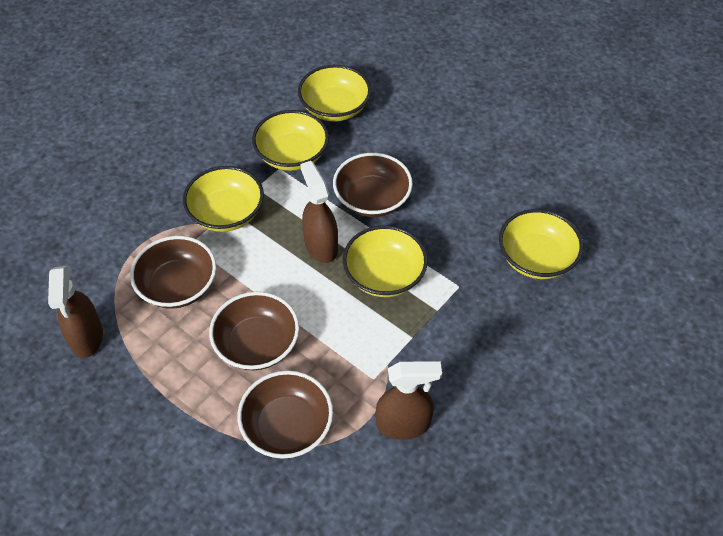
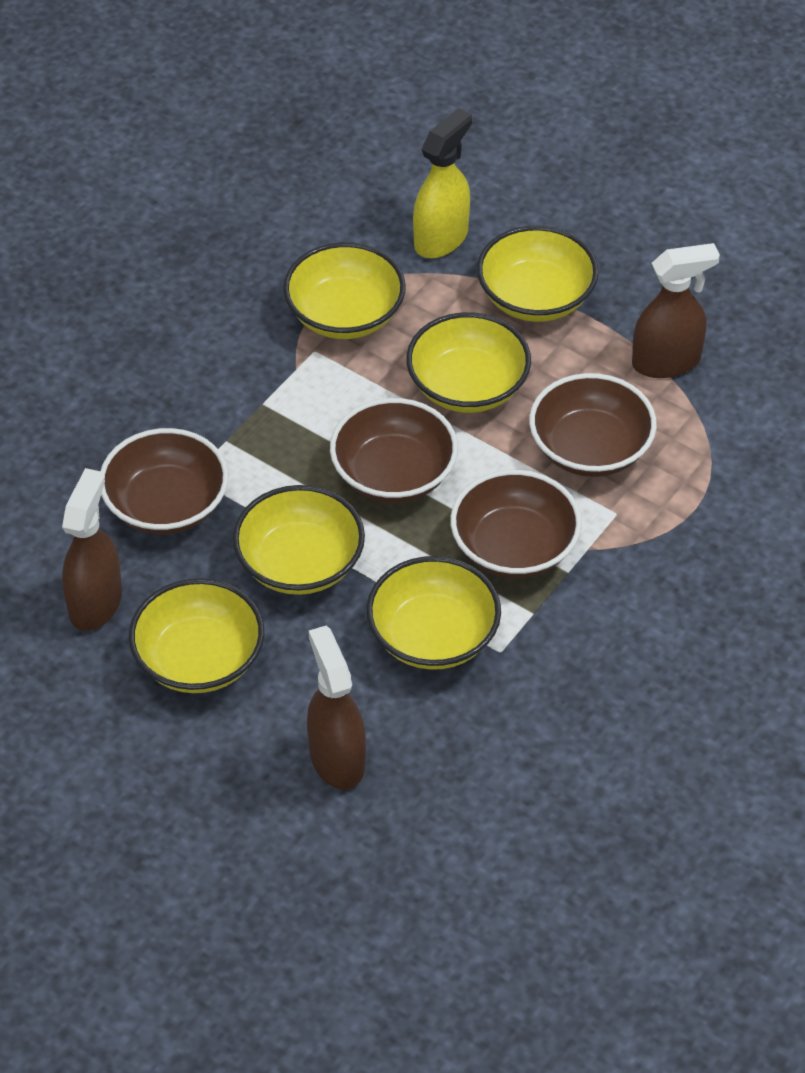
yellow bowl: [183,166,264,232] [252,110,329,171] [298,65,371,122] [343,225,428,297] [499,209,583,279] = 5 -> [129,578,264,693] [233,485,365,595] [283,242,406,339] [367,556,501,670] [406,312,531,413] [477,226,599,322] = 6
yellow spray bottle: none = 0 -> [413,108,472,258] = 1

